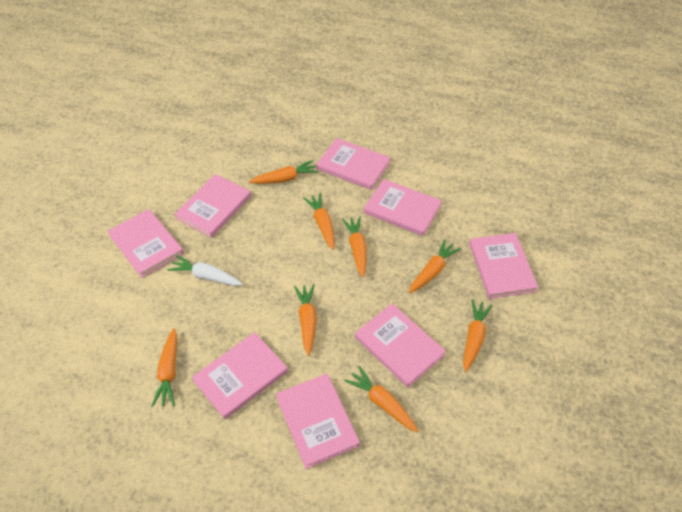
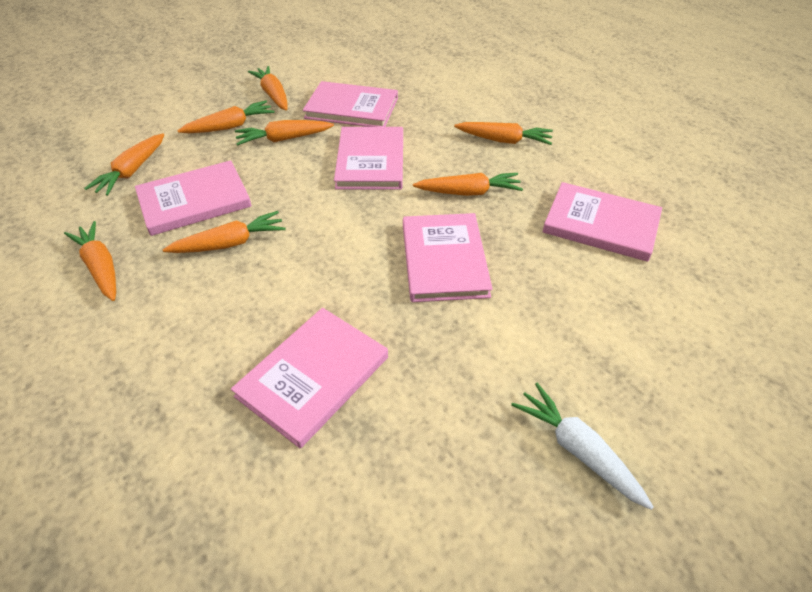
pink book: [108,209,184,278] [175,174,251,238] [192,332,288,419] [276,374,360,469] [317,138,391,190] [355,303,446,387] [364,179,442,236] [469,233,539,299] = 8 -> [135,160,252,236] [231,308,388,448] [303,81,398,127] [334,127,403,190] [403,213,493,302] [543,182,662,262] = 6

